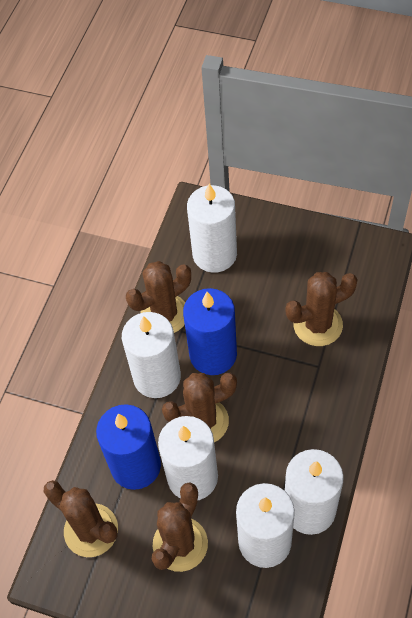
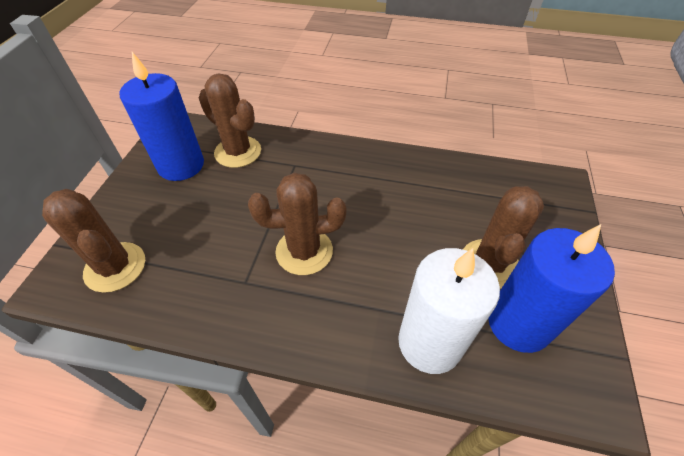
brown cactus: [44,480,118,557] [126,261,191,333] [152,482,208,572] [162,373,237,442] [285,272,358,346] = 5 -> [42,189,145,293] [199,73,261,168] [248,173,346,275] [463,186,544,289] = 4
white candle: [122,312,181,398] [158,416,218,500] [187,184,237,273] [236,483,295,568] [285,449,344,535] = 5 -> [398,248,500,374] = 1

